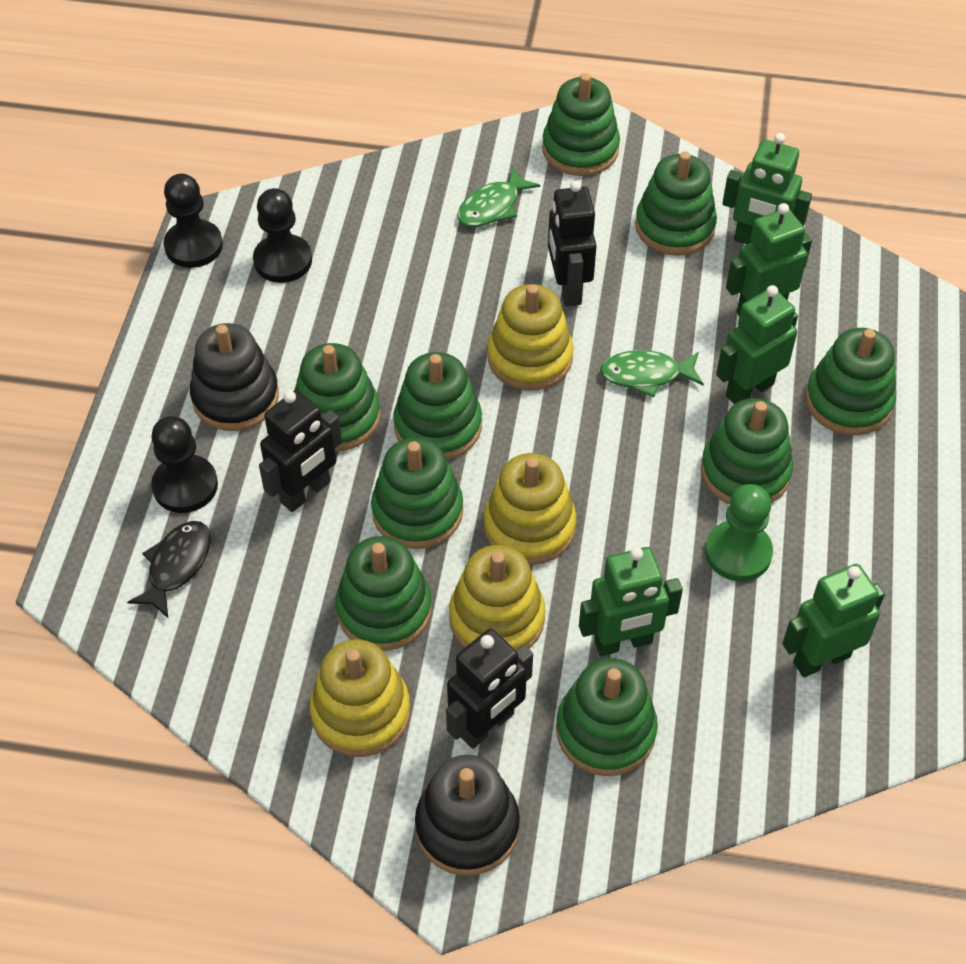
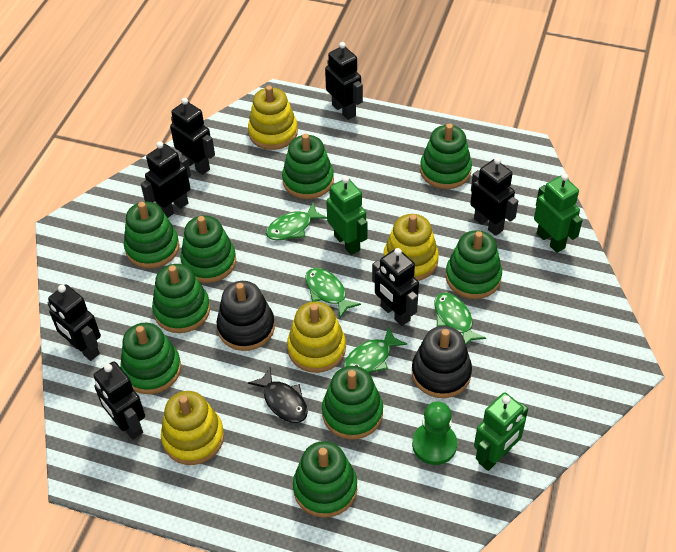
black pawn: [151,416,218,513] [163,174,223,268] [253,188,312,283] = 3 -> none = 0
black robot: [259,390,342,512] [446,629,533,749] [548,181,597,307] = 3 -> [48,285,101,361] [94,361,145,440] [141,141,191,218] [170,98,215,175] [325,42,363,120] [372,248,419,326] [470,157,518,236] = 7
green fish: [457,166,540,227] [600,350,704,397] = 2 -> [266,202,327,240] [305,268,361,318] [344,326,408,373] [434,292,486,345] = 4
green robot: [579,547,683,656] [716,285,798,404] [722,133,812,244] [726,203,812,317] [782,564,885,677] = 5 -> [326,176,368,255] [474,392,528,471] [534,174,583,253] = 3

